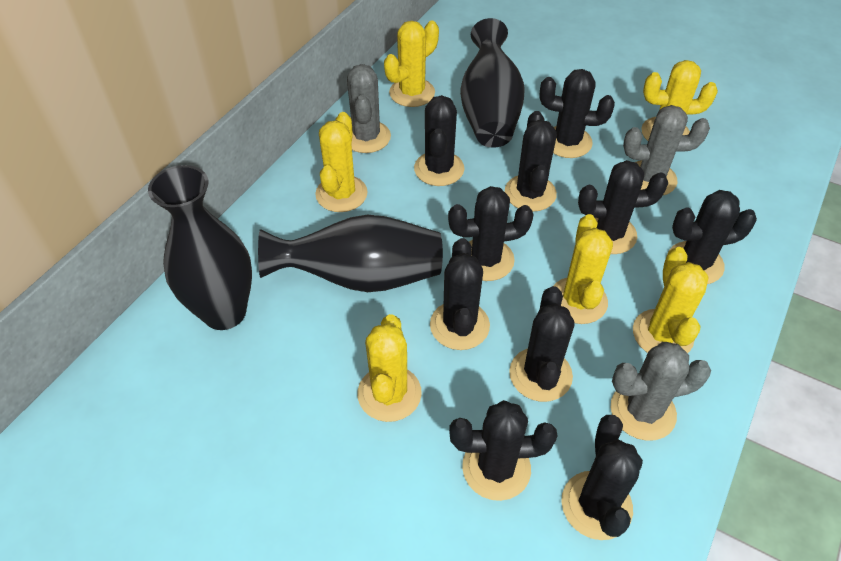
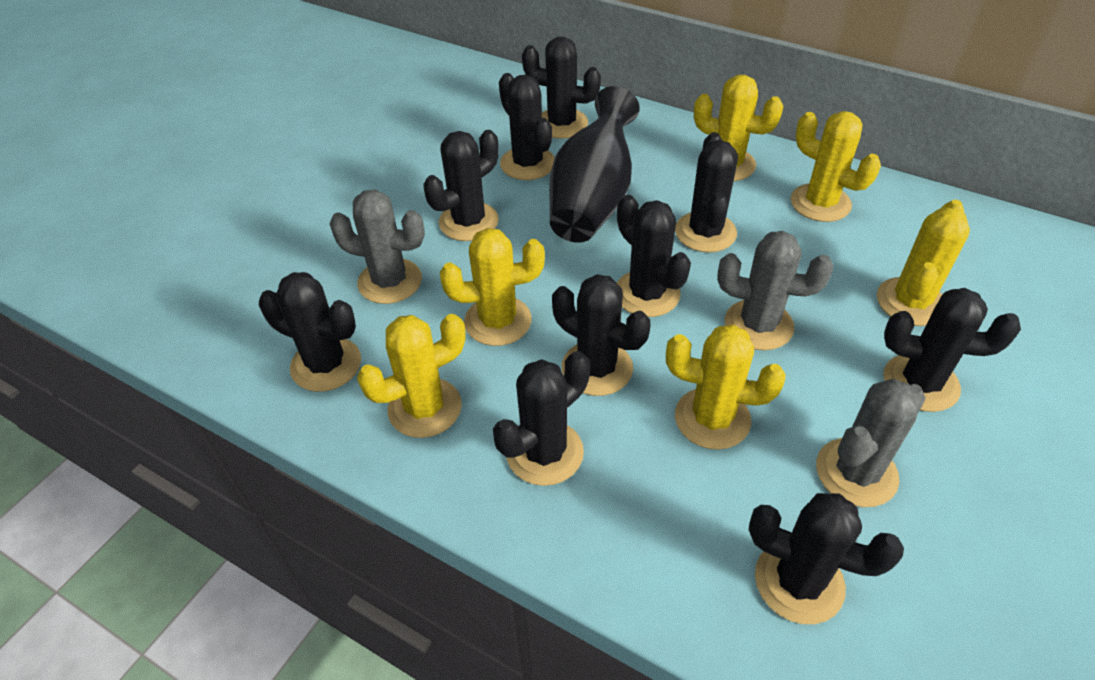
black vase: [148,165,252,330] [258,214,443,292] [460,18,525,148] = 3 -> [549,86,640,243] = 1

